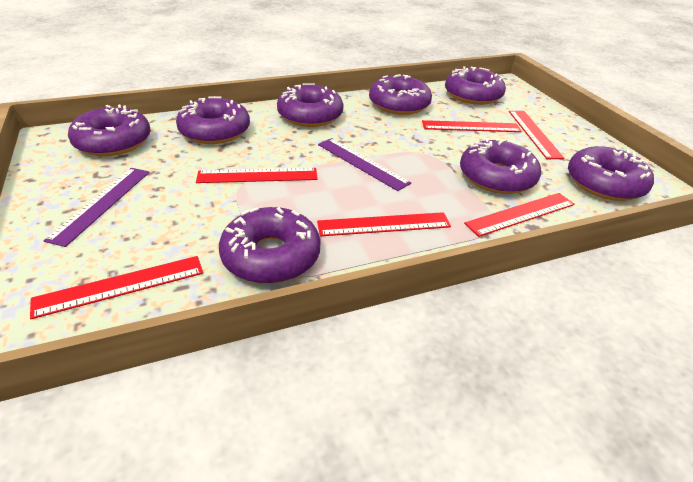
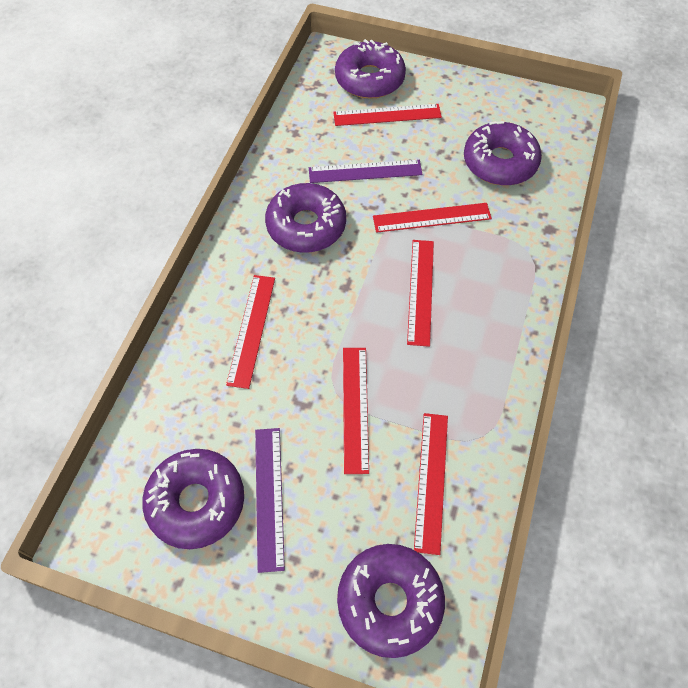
purple donut: [68,104,151,156] [176,96,250,144] [219,207,321,284] [277,83,343,127] [369,74,432,115] [445,66,506,105] [460,138,541,194] [568,146,654,201] = 8 -> [142,449,244,549] [265,183,346,253] [335,39,406,99] [337,544,445,658] [464,121,542,186] = 5

